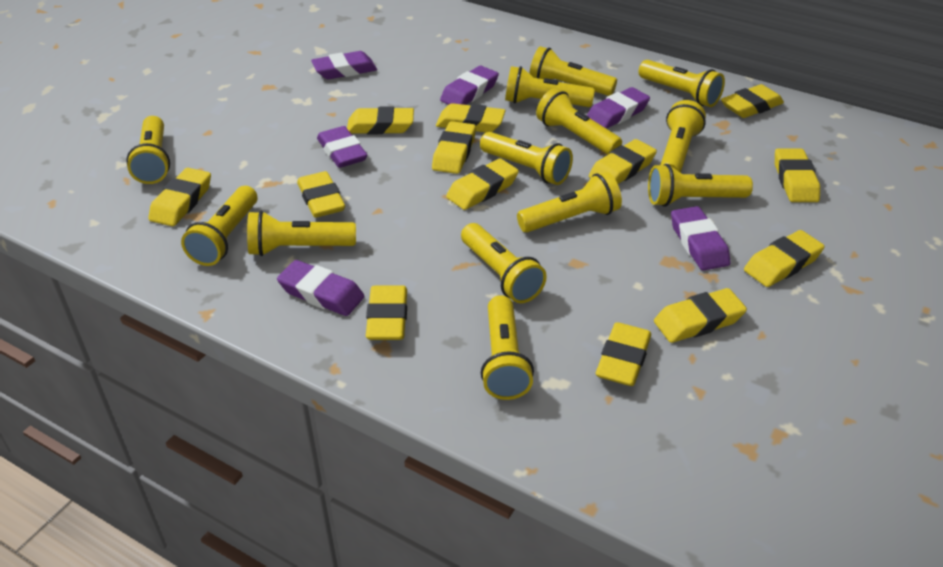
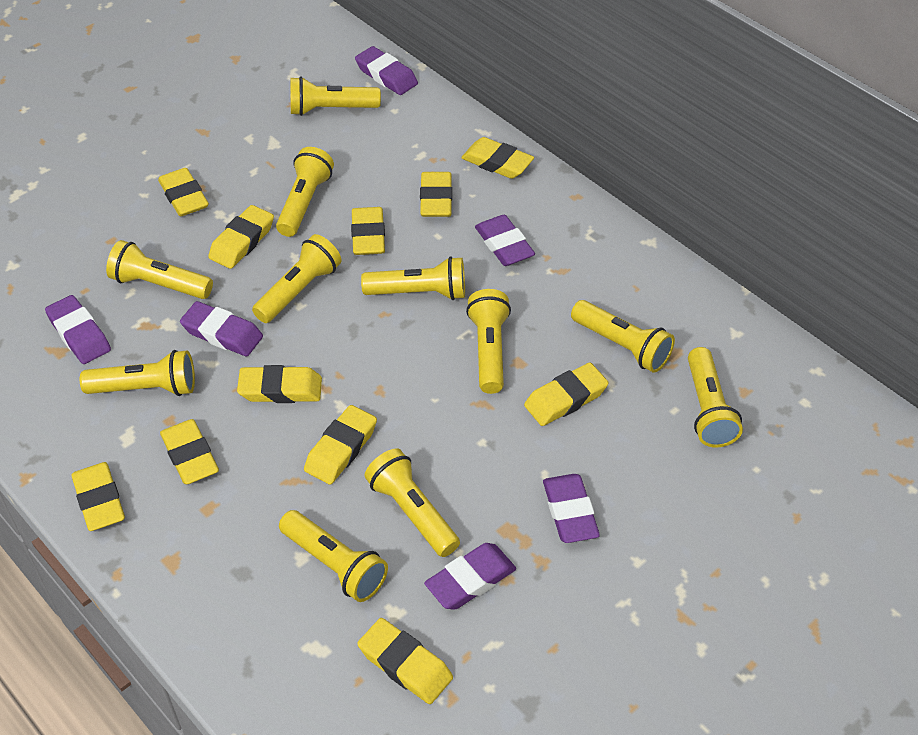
yellow eraser: [148,168,211,226] [297,171,345,218] [347,106,414,134] [366,285,407,340] [432,121,476,174] [436,103,506,132] [446,158,519,210] [589,139,657,184] [596,322,651,386] [654,288,747,343] [721,84,784,118] [744,230,825,287] [775,148,820,202] = 13 -> [72,462,125,531] [158,168,209,216] [160,419,219,484] [208,205,274,269] [237,365,322,403] [304,405,377,485] [351,207,385,255] [357,618,453,704] [420,172,452,217] [461,137,534,179] [524,363,609,426] = 11
yellow flashlight: [126,116,170,184] [181,186,257,266] [247,211,356,256] [461,223,547,303] [480,132,573,185] [481,295,534,400] [505,66,595,107] [517,172,622,232] [529,46,617,96] [536,88,622,155] [638,60,725,107] [648,164,753,207] [660,100,706,173] = 13 -> [80,350,195,396] [106,240,213,299] [252,234,341,323] [276,147,334,237] [279,510,388,602] [291,76,381,116] [361,257,465,300] [365,448,460,557] [466,289,511,394] [571,300,675,373] [688,347,743,447] = 11

